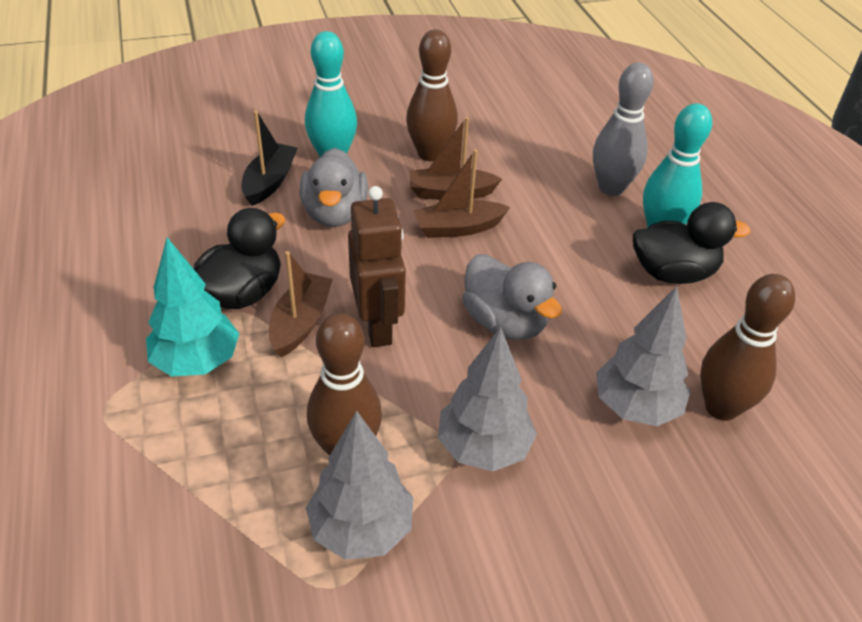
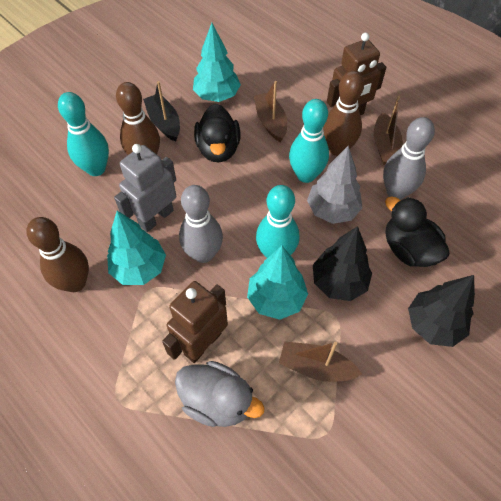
black tree: none = 0 -> [313,226,372,301] [408,275,475,347] = 2
brown robot: [348,186,406,347] = 1 -> [162,281,228,363] [327,33,386,115] = 2
grey bowling pin: [593,63,654,196] = 1 -> [179,185,223,263] [383,117,435,200] = 2
grey duck: [300,148,368,227] [462,254,562,340] = 2 -> [175,361,265,427] = 1
grey robot: none = 0 -> [114,144,176,232] = 1
grey tree: [306,410,413,560] [438,327,537,471] [596,286,690,426] = 3 -> [307,146,363,224] = 1
turquoise bowling pin: [305,31,357,157] [643,103,712,227] = 2 -> [58,92,109,176] [256,185,299,258] [289,99,329,183] = 3
turquoise tree: [146,237,240,377] = 1 -> [107,211,166,285] [193,23,241,102] [247,246,308,320] = 3

